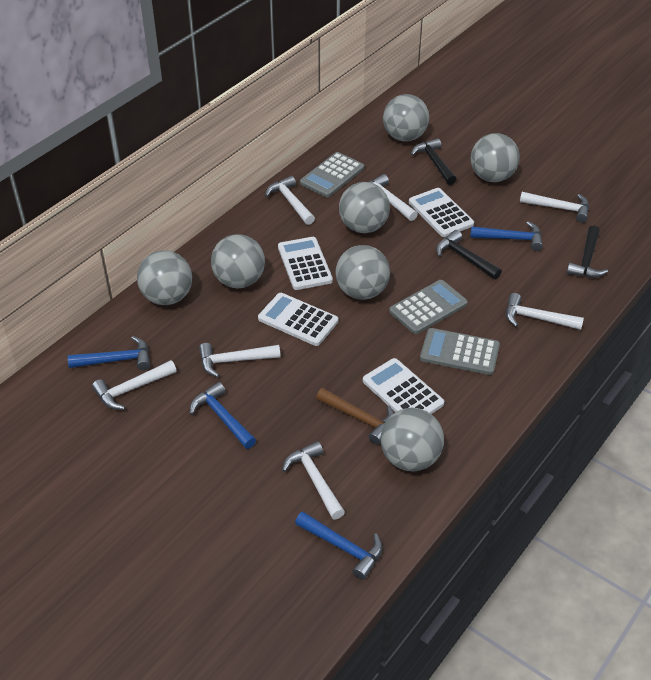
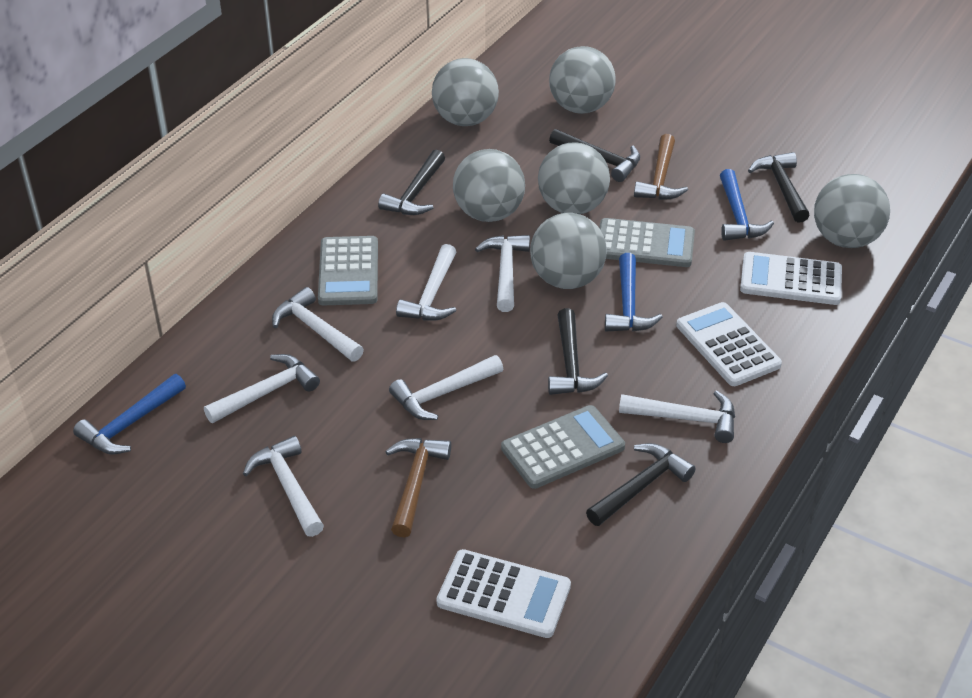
black hammer: [411,138,457,185] [436,230,502,279] [567,225,608,278] = 3 -> [378,150,445,215] [548,308,608,395] [549,129,640,182] [586,443,696,526] [748,152,810,223] = 5
blue hammer: [68,336,150,370] [190,382,256,449] [295,512,383,580] [470,221,543,251] = 4 -> [73,374,186,454] [605,253,663,332] [720,169,774,241] = 3
brown hammer: [316,388,394,444] = 1 -> [385,438,451,538] [634,134,688,200] = 2
grey ball: [137,250,192,305] [211,234,265,288] [336,245,390,300] [339,182,390,233] [381,408,444,471] [383,94,429,141] [471,133,520,182] = 7 -> [432,58,499,126] [453,149,525,222] [530,213,607,289] [538,142,610,214] [549,46,615,114] [814,174,890,248] = 6
white calculator: [258,293,338,346] [278,237,333,290] [363,358,444,414] [409,188,474,237] = 4 -> [437,549,571,638] [676,302,782,386] [740,252,842,305] = 3

